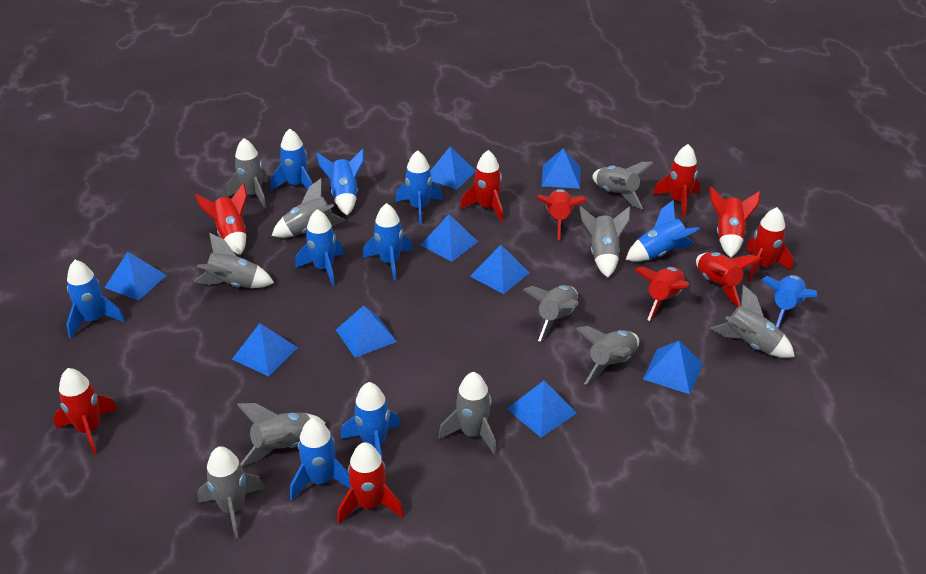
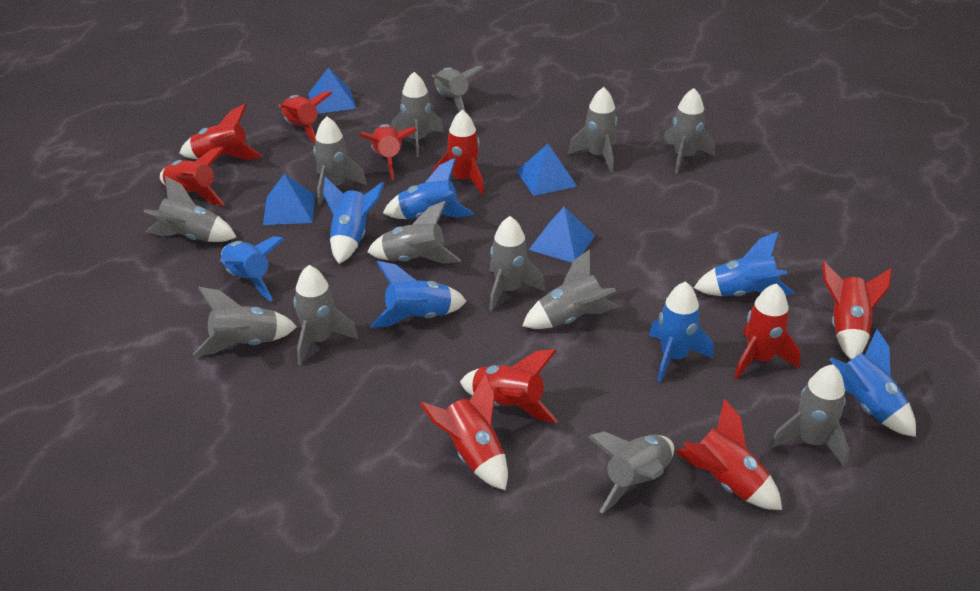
blue pyramid: [104,252,167,301] [232,323,298,376] [336,305,397,358] [421,214,478,262] [430,146,476,190] [470,245,530,294] [507,381,577,437] [542,148,581,189] [643,341,703,394] = 9 -> [263,174,315,225] [308,67,357,114] [517,144,578,196] [529,207,595,263] = 4
blue rocket: [67,260,125,338] [271,128,313,191] [290,418,351,500] [295,209,344,286] [316,149,364,215] [341,382,401,458] [363,203,413,281] [395,150,443,224] [626,200,700,262] [761,275,817,328] = 10 -> [220,236,285,302] [323,177,384,264] [370,261,467,328] [383,158,474,219] [649,281,713,382] [694,232,794,296] [829,329,916,437] = 7
grey rocket: [194,233,274,288] [198,446,264,539] [226,138,268,208] [237,403,326,466] [272,178,346,238] [438,372,497,455] [523,285,579,342] [576,326,639,385] [579,206,631,277] [592,162,654,209] [710,285,795,358] = 11 -> [144,176,236,242] [193,287,297,356] [293,265,358,366] [313,116,367,205] [367,201,461,264] [391,72,444,157] [432,66,484,112] [489,216,545,311] [522,249,619,329] [567,87,618,173] [588,431,674,514] [662,88,715,174] [770,364,850,468] = 13

